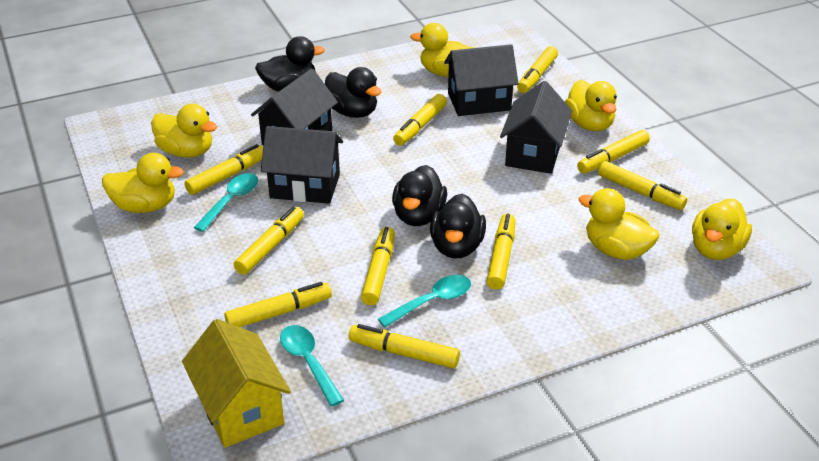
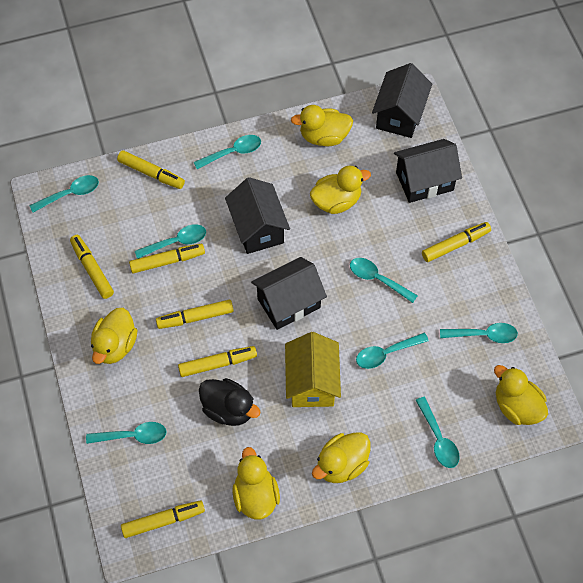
black duck: [255,36,325,92] [325,67,381,118] [392,165,447,226] [430,194,486,258] = 4 -> [199,378,260,426] = 1
turquoise spoon: [194,173,258,232] [280,325,344,407] [378,275,471,327] = 3 -> [29,175,99,213] [86,422,166,444] [135,224,206,259] [194,135,261,169] [350,258,418,303] [356,333,429,369] [415,397,460,468] [440,323,518,343] = 8
yellow marker: [184,144,263,195] [224,282,332,327] [234,206,304,275] [349,324,460,368] [361,227,395,305] [393,94,447,146] [487,214,515,290] [517,46,558,93] [577,130,650,174] [598,161,687,210] = 10 -> [70,235,114,299] [117,150,185,189] [121,500,205,538] [129,244,205,274] [156,300,234,329] [178,346,257,377] [422,222,491,262] = 7

